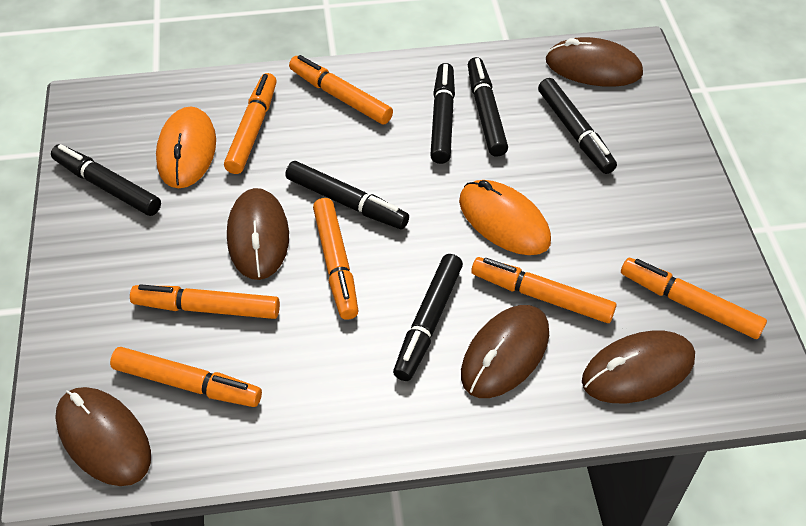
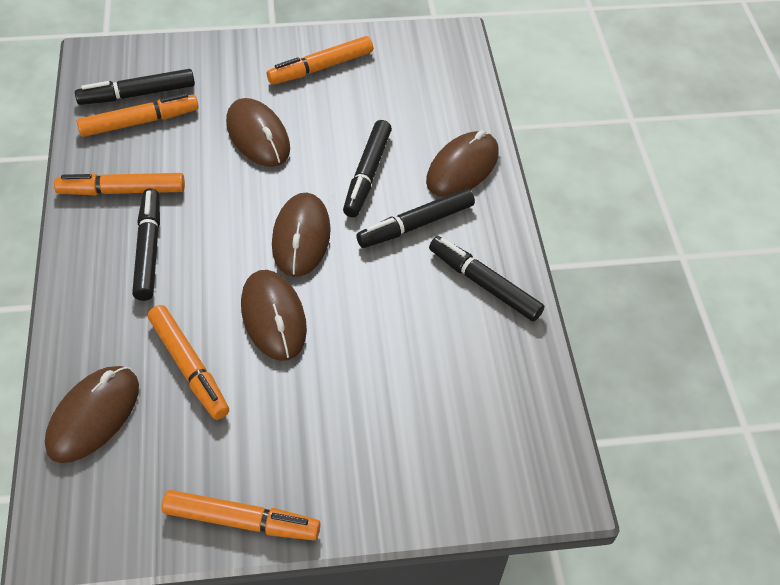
black marker: [51,144,161,216] [285,161,409,229] [393,254,463,381] [430,63,455,164] [468,57,508,157] [538,78,617,174] = 6 -> [75,69,195,105] [132,188,160,301] [343,120,392,217] [356,188,475,248] [429,236,544,322] = 5
orange marker: [110,347,262,407] [130,284,280,319] [224,73,277,174] [289,55,393,124] [313,198,358,320] [471,257,616,323] [621,258,767,339] = 7 -> [54,173,185,195] [76,93,199,137] [148,305,229,420] [162,490,320,540] [267,36,373,85] = 5
orange mouse: [156,106,216,188] [459,180,551,255] = 2 -> none = 0

